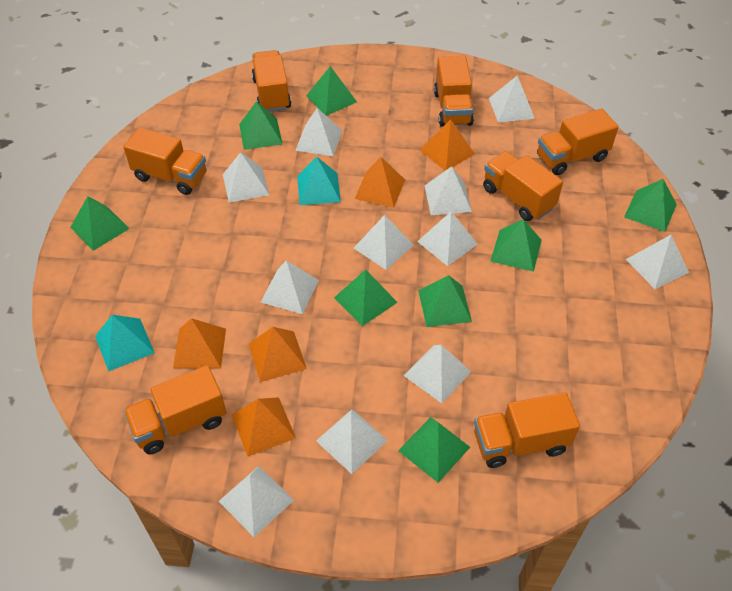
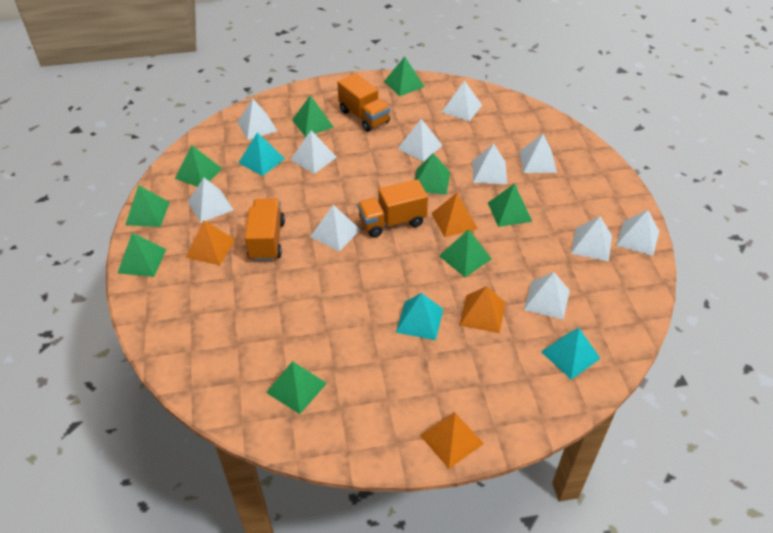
green pyramid: [70,196,130,251] [239,101,282,150] [306,66,357,116] [334,269,398,326] [398,417,470,483] [418,275,472,327] [491,219,542,272] [624,179,677,232] = 8 -> [118,233,166,277] [125,185,170,227] [175,145,222,187] [266,361,327,414] [292,95,334,137] [384,56,424,96] [415,153,450,195] [439,229,491,277] [488,183,532,227] = 9
orange pyramid: [173,318,226,368] [232,397,296,457] [249,327,307,382] [355,157,405,208] [420,119,475,171] = 5 -> [186,220,236,266] [420,412,484,469] [431,193,478,237] [459,286,505,333] = 4
orange truck: [123,127,206,195] [123,365,226,454] [252,50,291,112] [434,56,474,127] [474,393,580,468] [483,151,563,221] [537,108,619,175] = 7 -> [245,198,285,261] [337,73,390,132] [357,179,428,237] = 3
turquoise pyramid: [95,315,155,371] [297,157,341,205] = 2 -> [238,132,285,176] [396,293,443,340] [541,328,601,380] = 3

